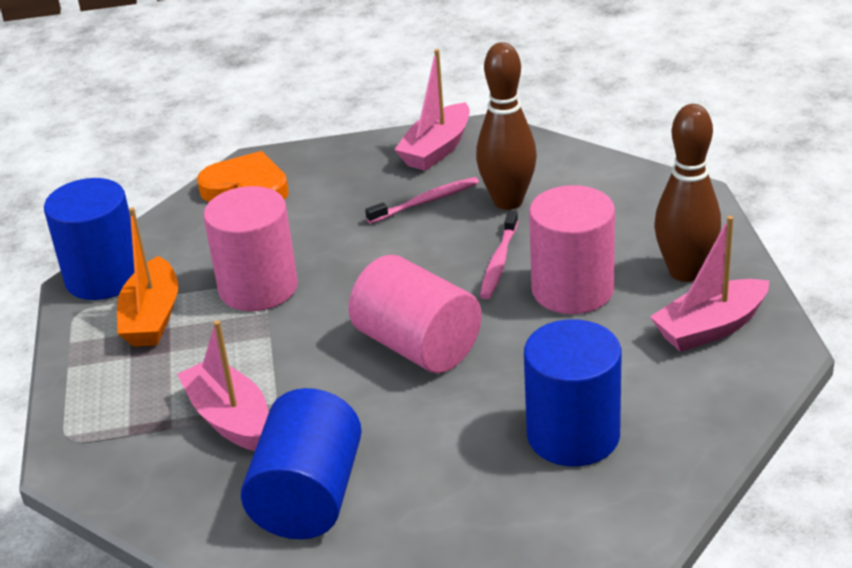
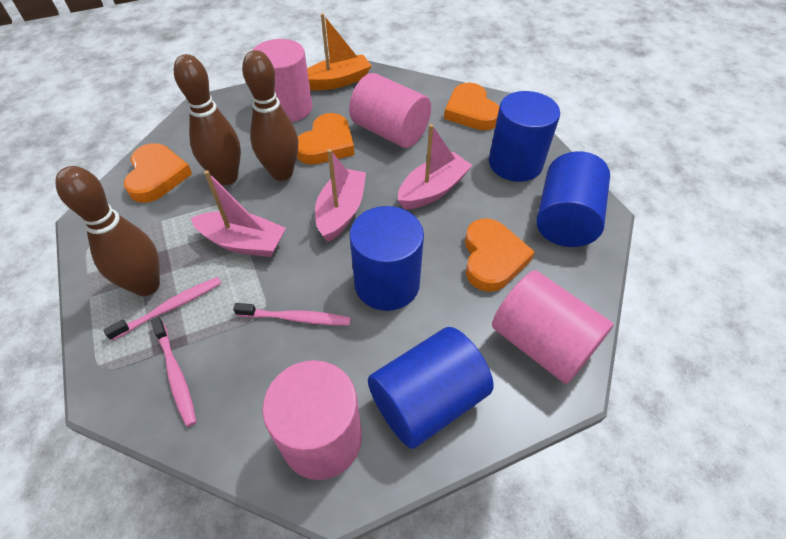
blue cylinder: [44,178,135,300] [241,388,362,539] [524,319,621,466] = 3 -> [350,206,424,311] [368,327,494,449] [489,91,560,182] [537,151,610,247] = 4
brown bowling pin: [476,42,537,210] [654,104,721,282] = 2 -> [56,166,160,296] [174,54,241,185] [242,50,298,181] = 3
orange heart: [197,151,289,202] = 1 -> [124,143,192,203] [297,113,355,164] [444,83,500,130] [465,218,535,292] = 4
pink cylinder: [204,186,298,311] [348,255,482,373] [529,185,615,314] = 3 -> [252,39,313,122] [262,360,362,480] [349,73,431,148] [492,270,614,384] = 4
pink toothbrush: [365,177,479,224] [480,210,518,299] = 2 -> [103,277,221,341] [151,317,197,427] [233,303,351,325] = 3

